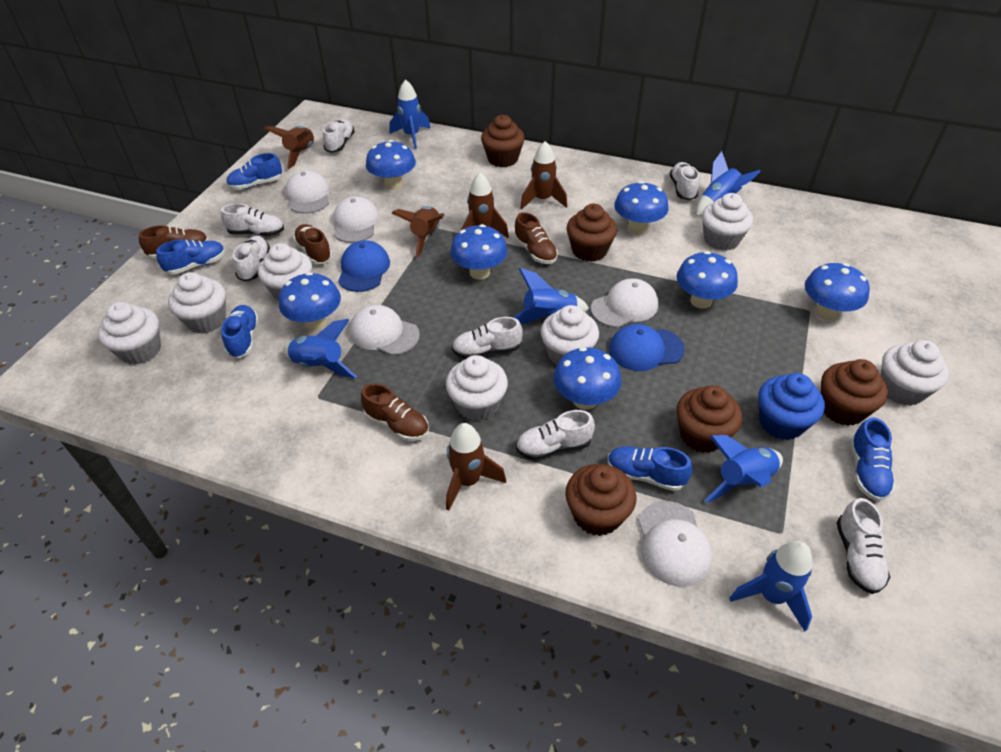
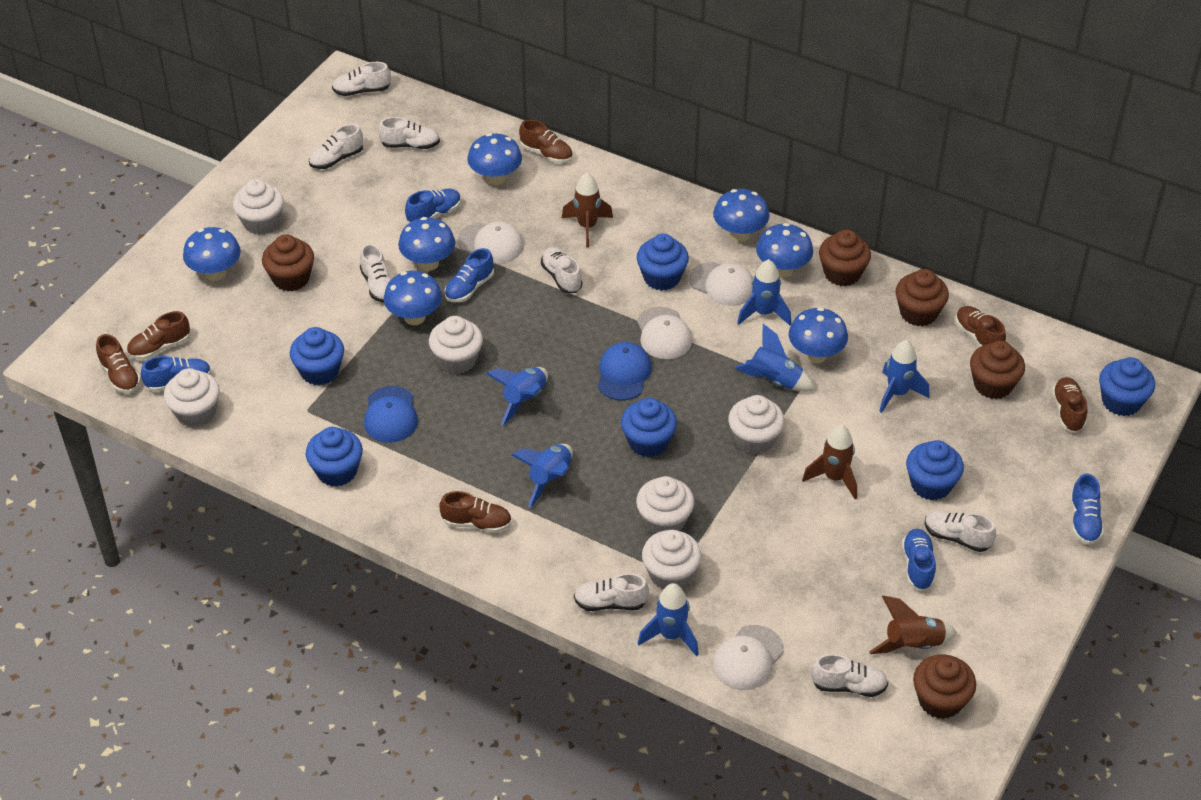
blue cupcake: [758,373,825,440] = 1 -> [290,327,344,385] [305,427,363,487] [621,398,677,457] [637,234,689,291] [906,440,964,500] [1099,357,1155,416] = 6
brown rocket: [264,126,314,169] [392,206,444,258] [446,423,506,511] [461,172,509,238] [520,141,567,210] = 5 -> [562,173,613,248] [802,425,857,499] [869,596,957,654] = 3
brown shoe: [139,225,209,259] [293,224,332,264] [361,383,429,441] [514,212,558,264] = 4 -> [96,334,141,393] [127,311,190,360] [439,491,512,533] [519,120,573,163] [955,306,1006,347] [1052,377,1087,433] = 6
white cap: [285,170,330,214] [333,196,379,243] [350,305,420,355] [591,278,658,328] [638,501,712,587] = 5 -> [458,222,524,263] [637,307,692,359] [689,262,753,306] [713,625,784,690] = 4
white cupcake: [98,302,161,365] [168,272,226,334] [258,243,312,301] [446,355,508,421] [541,305,599,365] [702,193,753,251] [881,340,949,406] = 7 -> [164,368,220,427] [233,179,284,235] [429,316,483,374] [636,476,694,534] [642,530,701,589] [728,395,785,454] = 6
white shoe: [221,203,284,236] [233,236,270,281] [323,119,355,153] [452,317,523,359] [516,410,595,460] [670,162,700,200] [836,498,890,594] = 7 -> [309,124,363,169] [332,62,391,96] [360,244,392,303] [378,117,440,149] [541,247,583,293] [574,573,649,611] [811,654,888,697] [925,510,996,552] = 8

